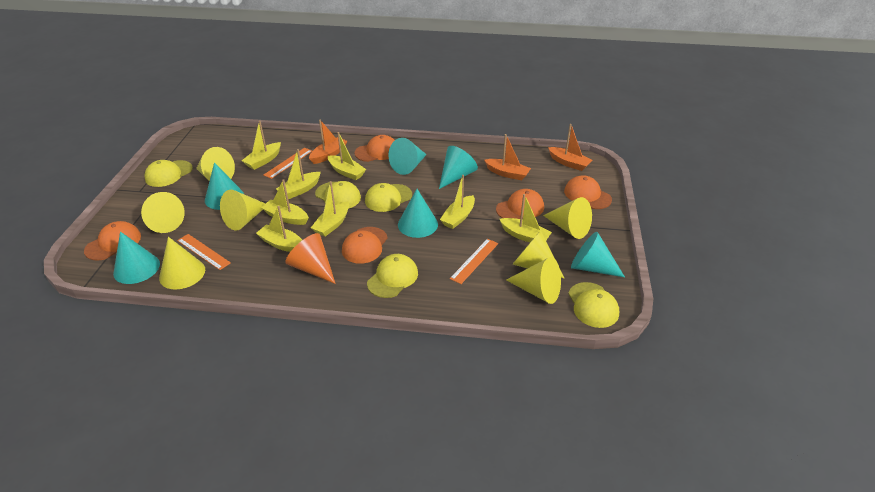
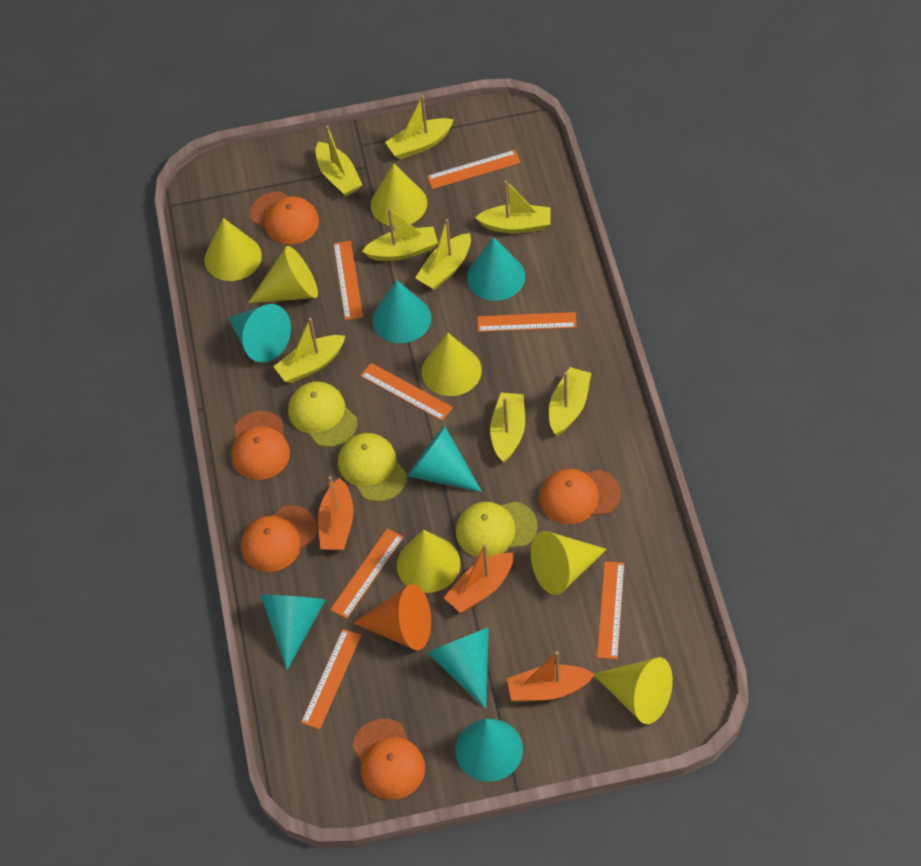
orange ruler: [177,234,231,270] [264,148,312,179] [450,239,498,284] = 3 -> [301,629,361,729] [330,528,404,619] [333,241,363,320] [360,363,453,421] [427,150,521,189] [477,312,577,332] [597,561,625,659] = 7
turquoise cone: [113,231,160,284] [205,162,244,210] [388,138,427,175] [398,189,438,238] [439,146,478,189] [571,232,625,277] = 6 -> [228,304,291,363] [260,595,326,670] [372,280,431,343] [408,426,482,492] [427,628,489,709] [455,719,523,782] [467,237,525,301] = 7
yellow cap: [144,160,193,187] [315,181,361,209] [365,183,412,212] [367,254,418,298] [568,282,619,328] = 5 -> [288,381,358,447] [338,433,407,502] [456,501,538,558] = 3

